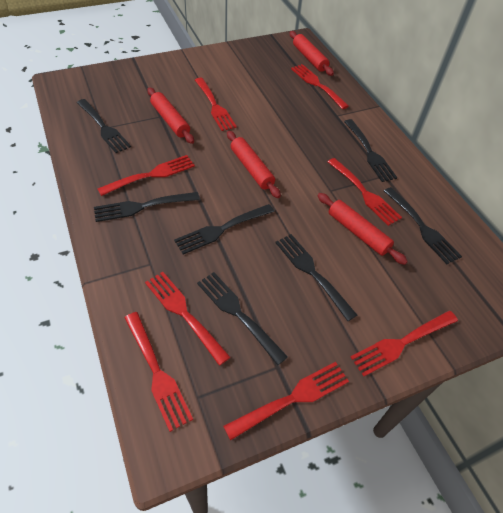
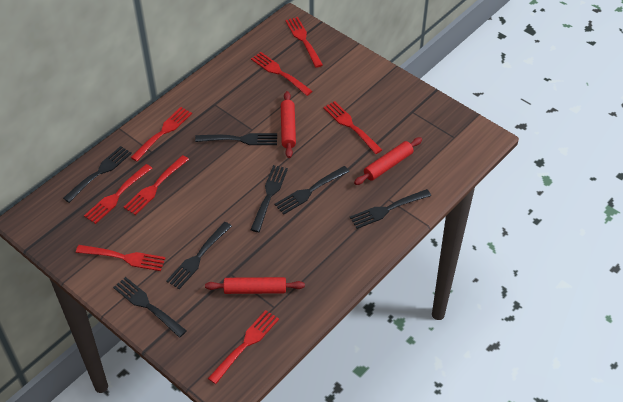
red rolling pin: [147,88,194,144] [227,131,281,198] [290,31,334,76] [318,193,408,265] = 4 -> [205,277,305,294] [281,91,296,158] [354,137,422,185] = 3

